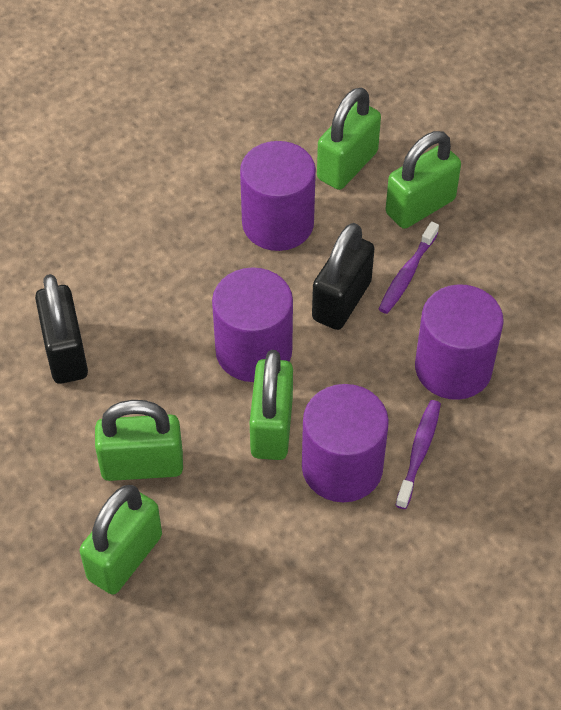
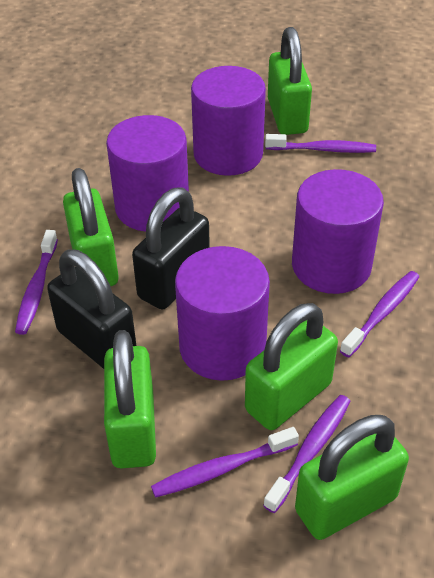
purple toothbrush: [379,221,439,314] [395,400,441,509] = 2 -> [15,230,58,335] [151,427,299,498] [263,395,351,513] [265,134,376,153] [340,271,419,357] = 5

